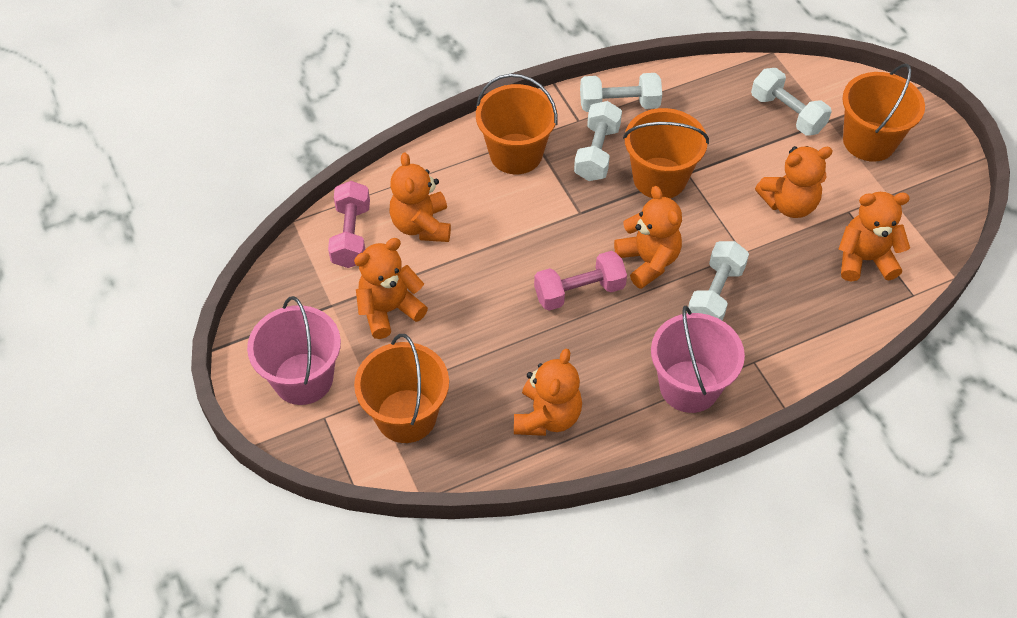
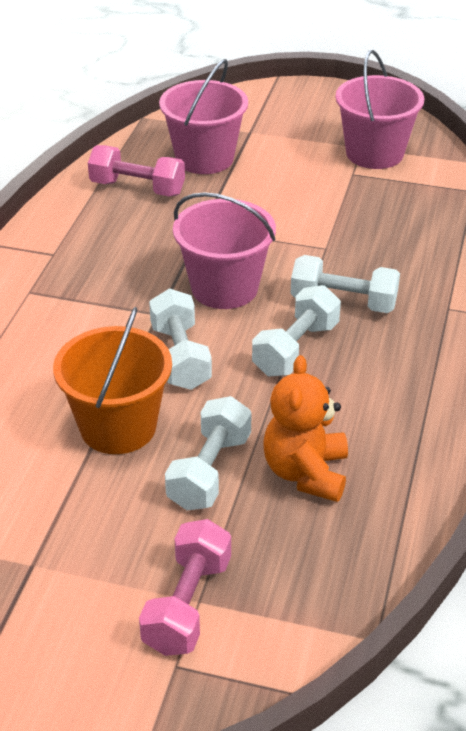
orange bucket: [354,334,449,443] [476,74,557,174] [623,108,709,198] [842,63,925,162] = 4 -> [53,307,172,454] = 1
orange teddy bear: [354,238,428,339] [389,153,451,242] [514,349,582,436] [614,186,682,289] [755,146,833,218] [839,192,910,282] = 6 -> [263,355,348,502] = 1
pink bucket: [247,296,341,405] [651,306,745,413] = 2 -> [159,59,248,174] [173,192,276,309] [335,50,424,169] = 3

